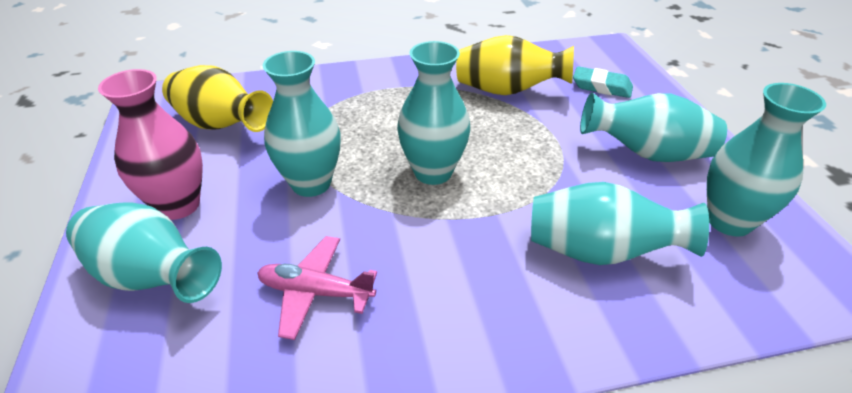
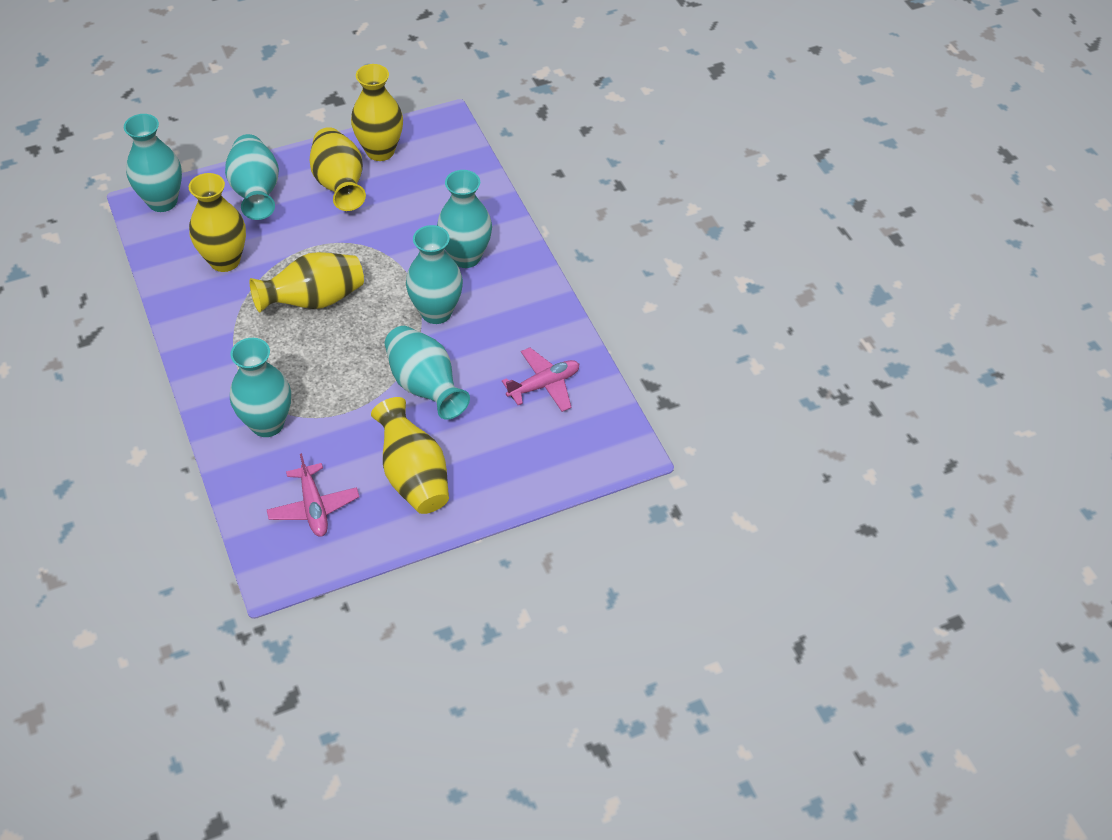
pink plane: [257,236,377,340] = 1 -> [267,453,360,537] [502,347,579,412] = 2
pink vase: [98,69,203,220] = 1 -> none = 0
turquoise eraser: [573,66,633,98] = 1 -> none = 0
yellow vase: [162,65,273,132] [456,35,574,95] = 2 -> [189,173,246,272] [250,252,364,313] [309,127,366,211] [351,64,403,161] [371,397,449,514] = 5

